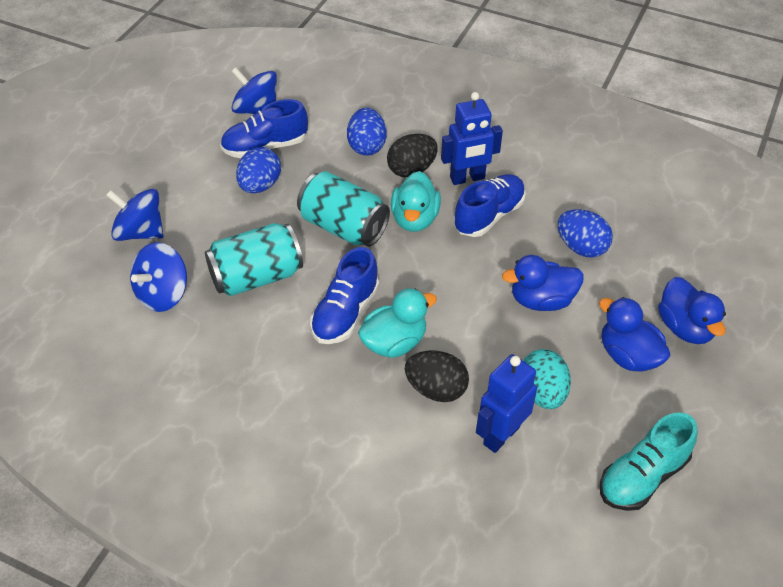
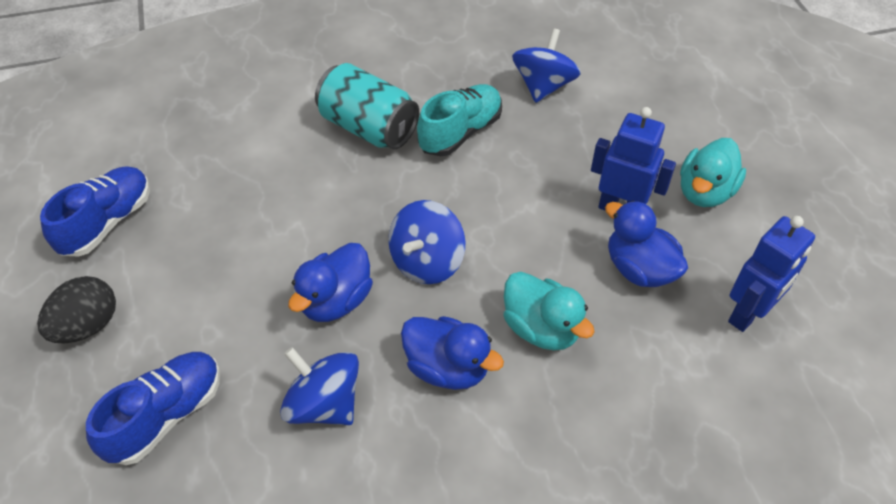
black egg: [387,134,438,177] [405,351,469,402] = 2 -> [37,276,116,343] = 1
blue egg: [236,147,281,193] [347,108,386,156] [557,209,613,257] = 3 -> none = 0
blue shoe: [220,99,308,158] [310,247,379,344] [454,174,526,237] = 3 -> [40,166,150,257] [86,352,220,465] = 2
turquoise can: [205,223,303,296] [297,171,390,247] = 2 -> [315,63,419,149] = 1
turquoise egg: [523,349,571,409] = 1 -> none = 0

